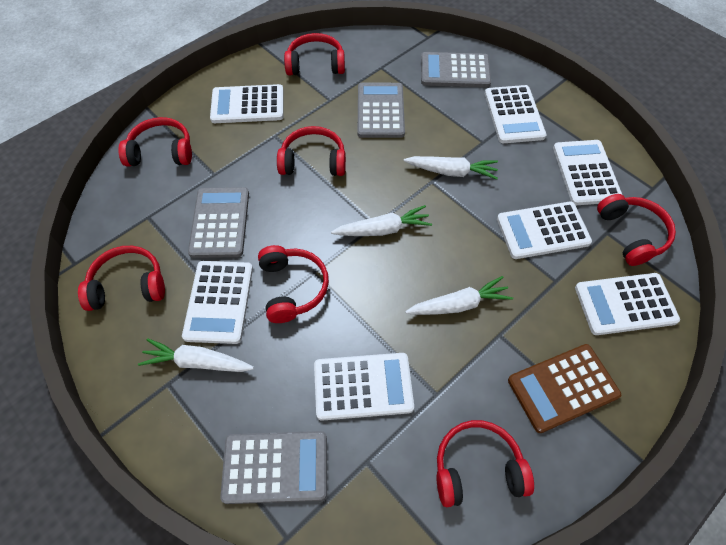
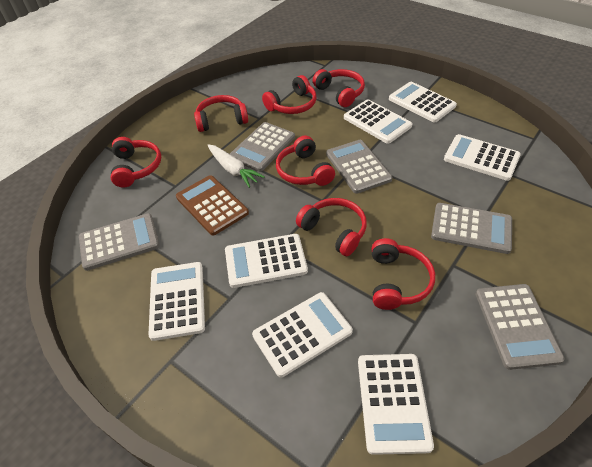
grey calculator: [188,187,249,258] [220,431,327,504] [358,83,405,138] [421,52,491,87] = 4 -> [79,213,160,271] [230,122,295,172] [326,140,392,194] [431,203,512,254] [476,284,565,370] = 5
white carrot: [138,338,254,372] [331,205,432,236] [404,156,498,180] [405,276,513,315] = 4 -> [207,144,265,188] = 1

